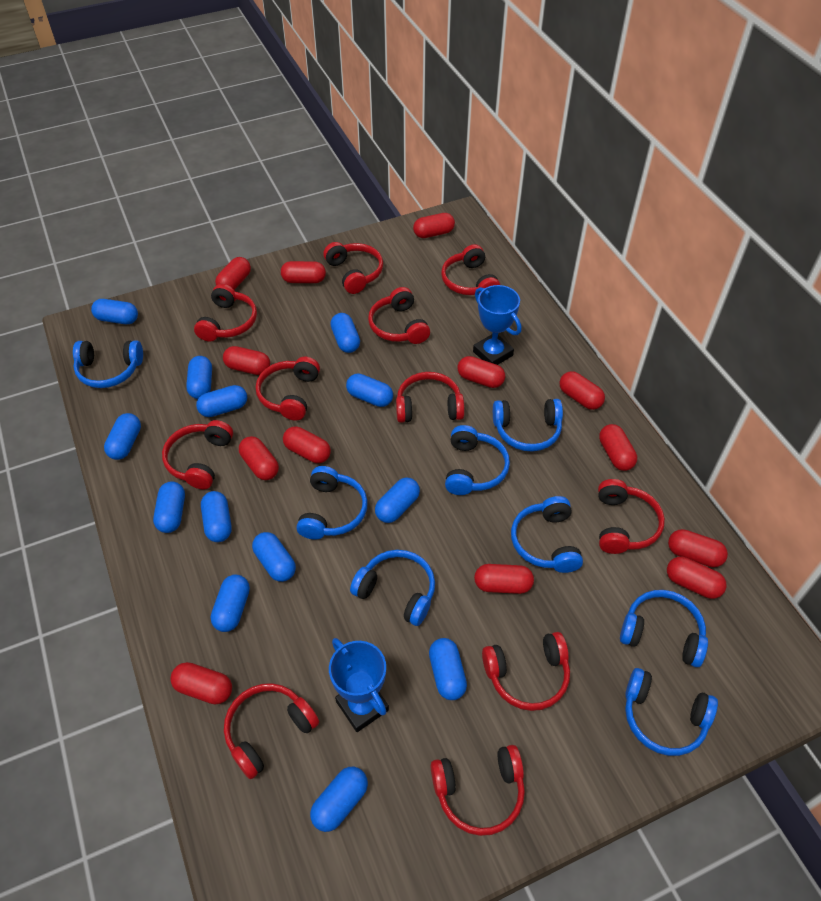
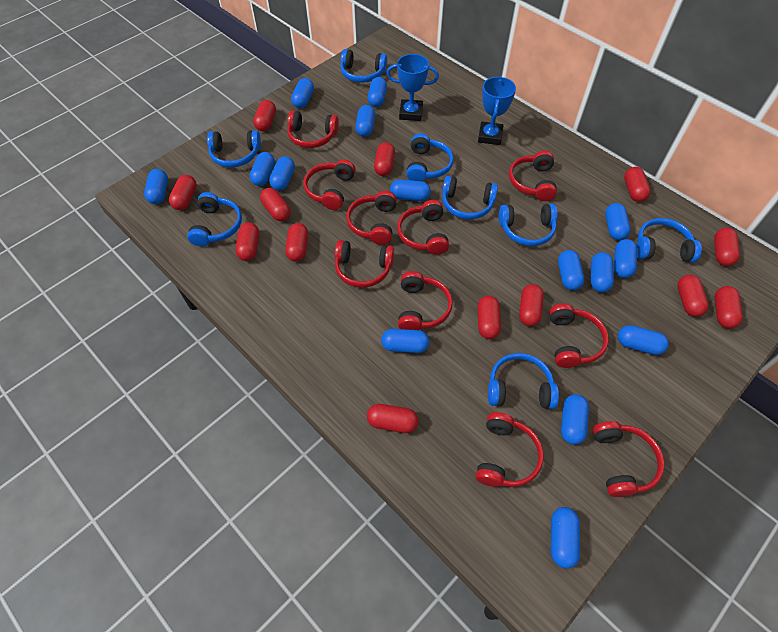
blue capsule: [91,299,138,324] [104,413,141,460] [153,481,185,533] [186,356,212,399] [196,385,247,417] [201,491,232,542] [211,574,250,632] [252,532,296,582] [310,767,368,832] [330,313,360,353] [346,374,393,407] [375,478,420,523] [429,638,467,700] = 13 -> [144,169,168,204] [249,152,275,186] [269,156,295,191] [291,78,314,108] [355,105,375,137] [368,77,387,107] [381,329,430,353] [390,180,431,201] [551,507,580,569] [558,250,584,290] [561,394,589,445] [591,252,614,292] [605,203,631,240] [614,239,637,278] [618,325,669,355] = 15
red headphones: [162,420,233,490] [194,284,257,342] [224,683,319,779] [256,357,320,420] [323,242,383,294] [368,287,430,344] [396,372,464,423] [431,745,525,836] [441,244,500,295] [482,632,570,711] [598,479,665,554] = 11 -> [287,110,339,148] [303,159,356,210] [335,240,394,288] [346,191,397,245] [397,200,449,255] [398,271,453,330] [476,412,544,487] [509,151,557,201] [549,303,609,368] [593,421,665,497] = 10

